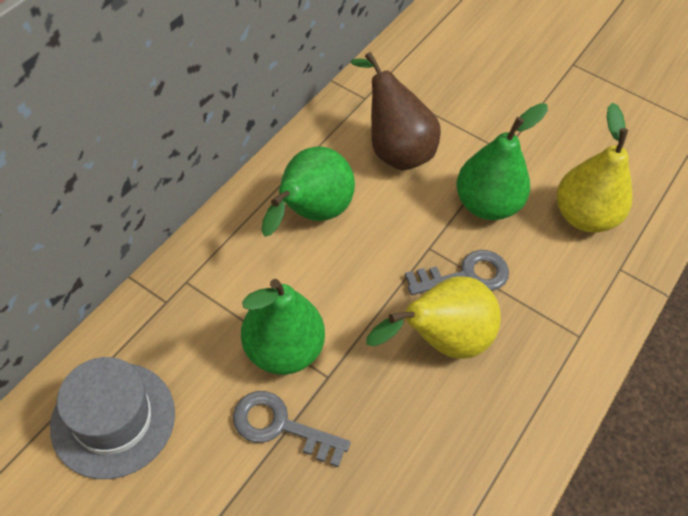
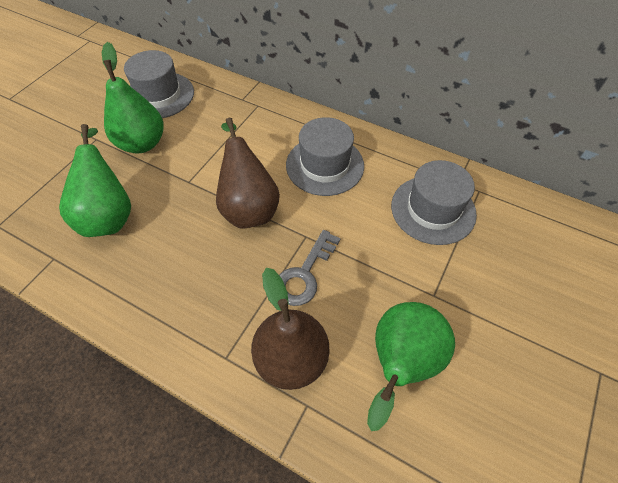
brown pear: [350,52,441,171] = 1 -> [216,118,280,229] [251,268,329,390] = 2
grey hat: [50,357,175,479] = 1 -> [124,50,194,118] [286,117,364,196] [391,160,477,245] = 3
grey key: [233,391,350,467] [405,250,509,295] = 2 -> [279,230,340,306] = 1
yellow pear: [366,276,501,359] [557,103,632,233] = 2 -> none = 0

